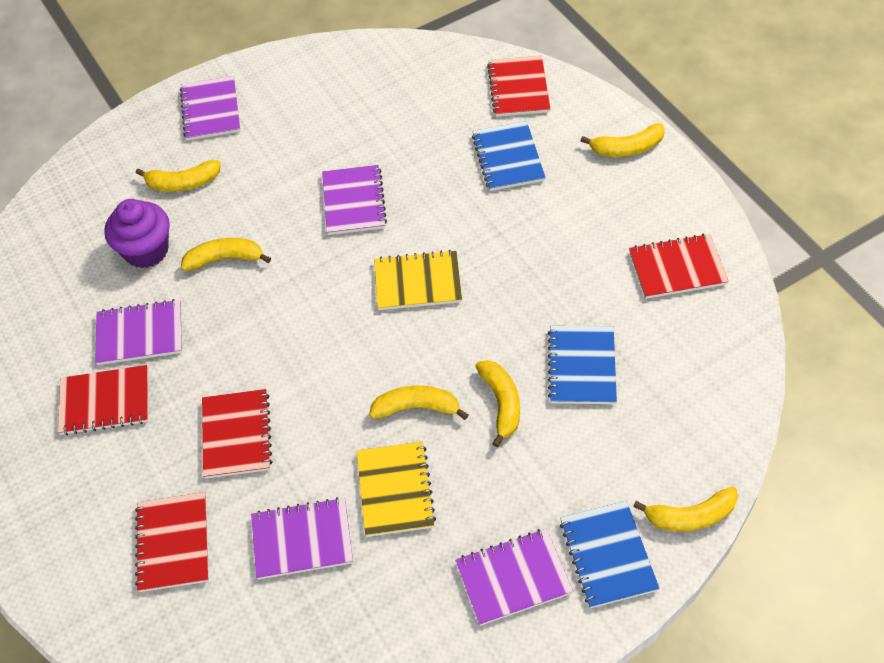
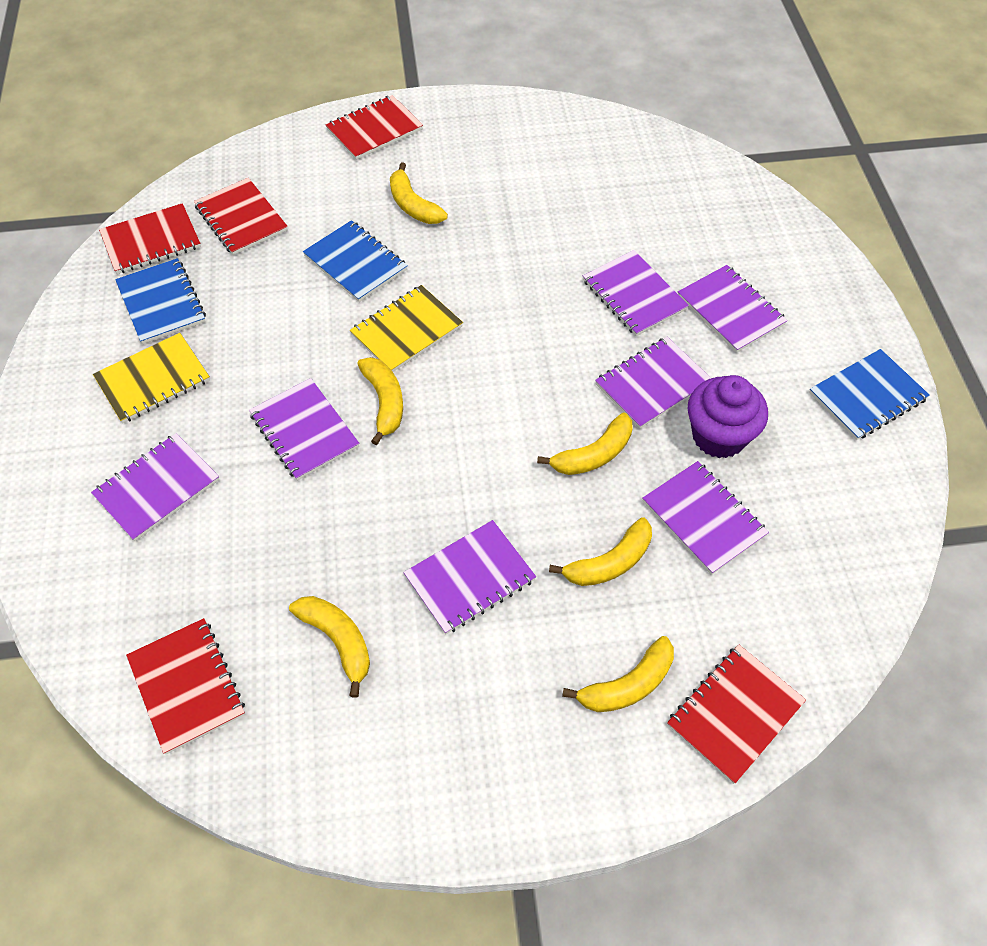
purple notebook: [95,299,182,365] [180,76,240,141] [251,497,353,580] [322,165,387,235] [455,529,573,626] = 5 -> [91,433,219,541] [249,378,359,481] [403,520,536,634] [583,250,689,336] [595,337,711,429] [643,461,769,575] [678,265,788,353] = 7

